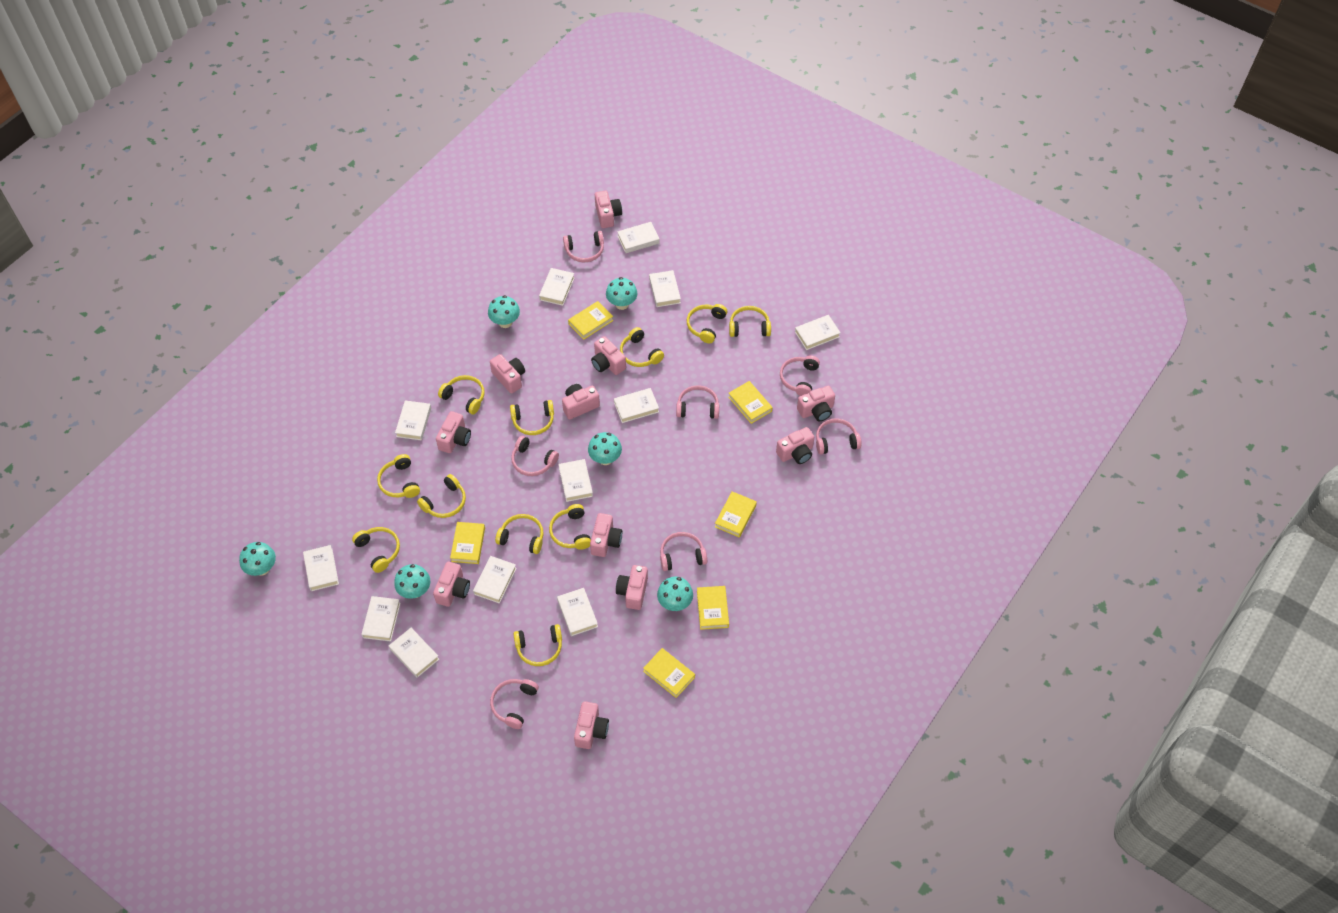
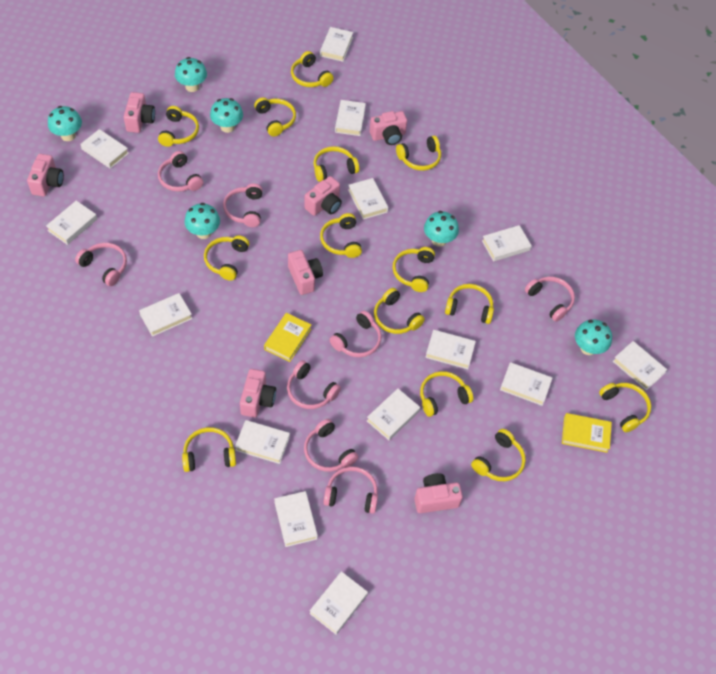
pink camera: [433,562,470,607] [436,411,471,453] [490,354,525,393] [562,384,600,420] [574,701,609,749] [590,513,622,557] [591,336,626,375] [595,191,622,228] [616,565,648,610] [776,427,814,464] [797,386,835,421] = 11 -> [27,154,64,196] [124,92,155,133] [240,369,276,418] [288,250,323,295] [305,176,342,216] [370,111,407,145] [414,473,463,513] = 7
pink headphones: [490,679,539,729] [511,436,559,476] [563,231,604,262] [660,532,707,571] [676,385,719,419] [780,356,820,396] [816,418,862,455] = 7 -> [75,243,127,286] [158,151,203,192] [223,183,263,227] [287,360,341,409] [304,419,358,472] [323,466,378,514] [330,311,382,357] [525,277,575,322] = 8
white book: [303,545,339,591] [361,596,401,642] [389,628,439,678] [395,400,431,441] [473,556,517,604] [539,268,575,306] [557,588,598,636] [558,459,593,502] [614,388,659,423] [617,222,660,253] [649,270,681,307] [795,315,840,350] = 12 -> [46,201,97,245] [80,129,129,169] [139,293,193,337] [235,420,290,464] [274,491,318,547] [309,571,368,635] [320,27,353,62] [335,100,366,136] [348,178,388,220] [367,389,420,440] [425,330,476,369] [482,225,532,262] [500,362,552,406] [613,341,667,390] = 14
yellow book: [450,522,485,564] [568,301,614,340] [643,648,695,698] [697,586,729,630] [715,491,757,538] [728,381,773,424] = 6 -> [264,313,311,362] [562,413,612,453] = 2
yellow headphones: [352,527,400,573] [377,454,420,498] [417,474,466,518] [438,375,485,414] [495,514,544,554] [510,400,554,435] [514,624,562,666] [549,504,591,550] [620,327,664,367] [687,304,727,343] [729,306,771,337] = 11 -> [158,106,199,147] [182,427,236,472] [204,235,249,281] [254,97,296,137] [291,51,334,87] [314,146,359,182] [320,213,362,258] [374,288,425,334] [393,247,435,292] [396,136,441,171] [420,371,473,417] [445,284,494,324] [471,429,526,481] [599,383,651,432] = 14

